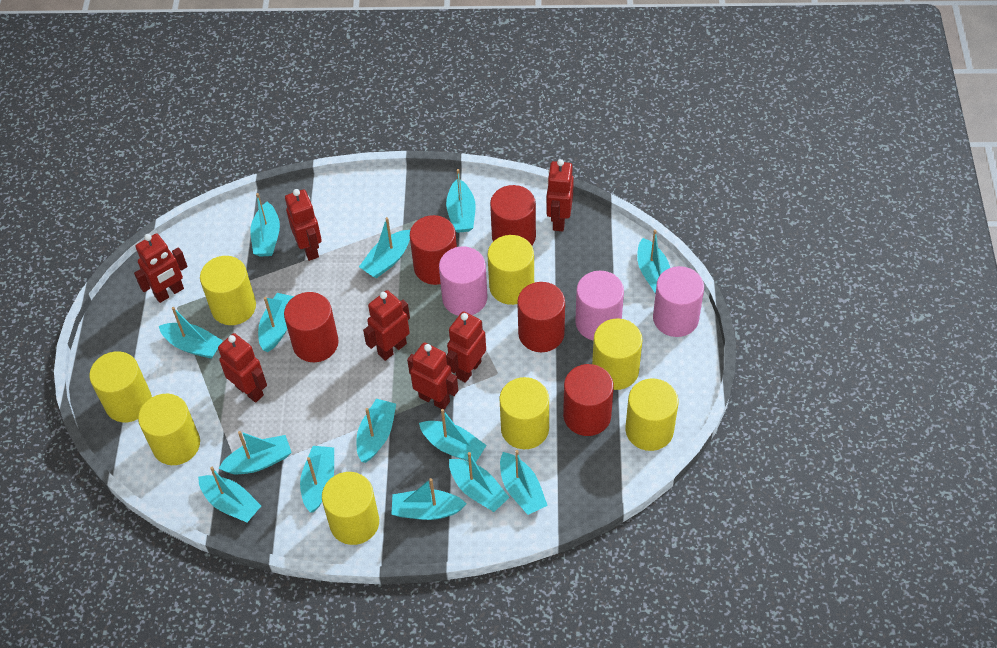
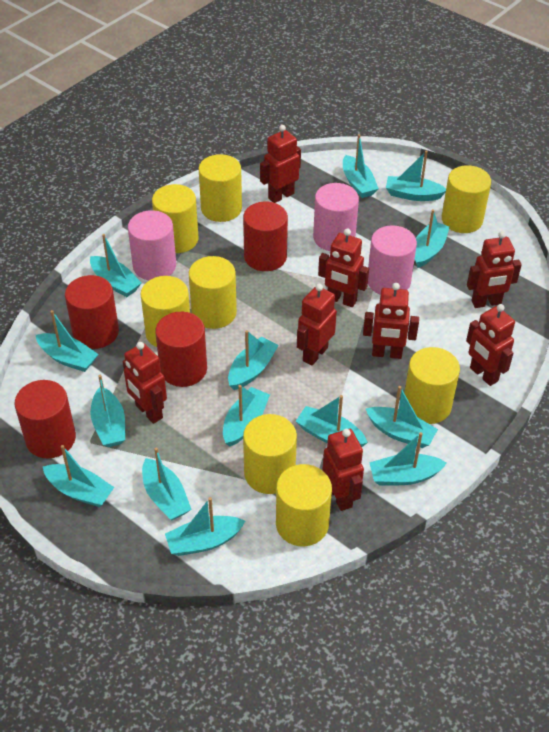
red cylinder: [284,292,339,362] [410,215,457,285] [490,185,536,245] [517,282,565,352] [563,364,614,436] = 5 -> [14,380,76,459] [65,275,119,349] [155,312,207,387] [243,202,288,271] = 4
red robot: [134,233,188,303] [218,333,267,403] [285,189,322,261] [363,290,410,361] [407,342,458,410] [446,311,486,383] [546,159,574,231] = 7 -> [123,342,167,424] [260,125,301,203] [297,284,337,366] [318,229,369,307] [322,429,364,511] [363,283,419,359] [466,304,515,386] [467,231,522,308] = 8

